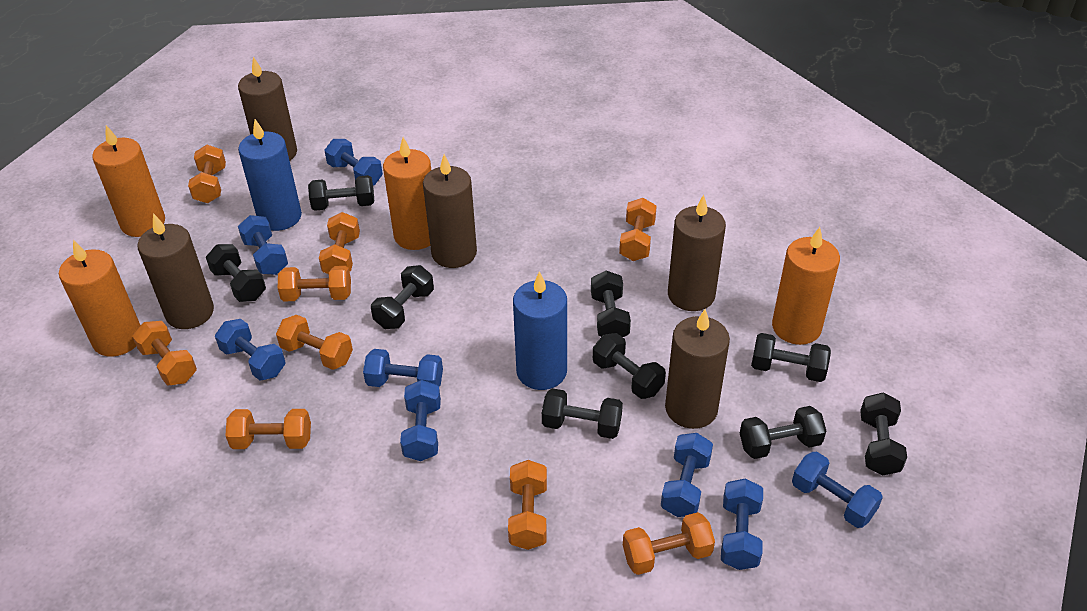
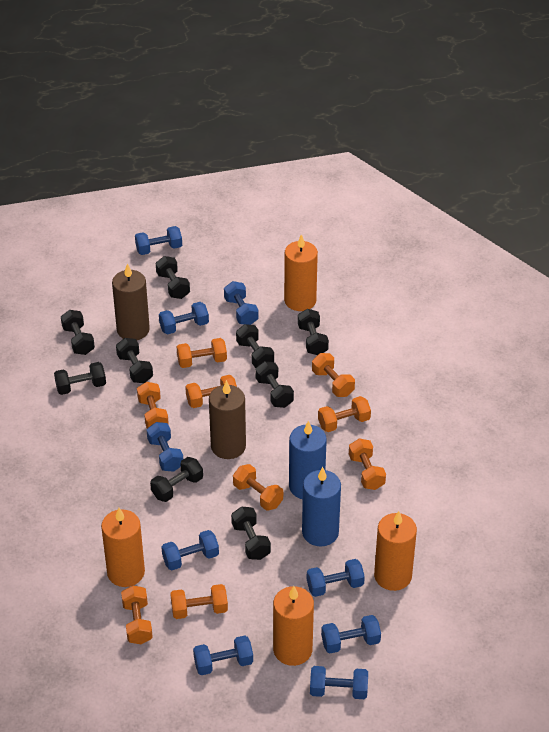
blue dumbbell: [215,319,286,381] [238,215,288,275] [324,139,383,186] [363,349,443,387] [400,380,441,461] [661,433,713,517] [721,478,763,570] [792,452,883,528] = 8 -> [135,226,182,255] [147,422,183,472] [159,302,209,335] [162,530,219,570] [193,635,253,675] [224,281,259,325] [307,559,365,597] [310,666,368,699] [321,615,381,653] = 9
brown candle: [138,213,214,329] [238,57,297,161] [423,154,477,268] [665,309,730,429] [668,195,726,311] = 5 -> [112,264,150,340] [209,380,246,459] = 2

